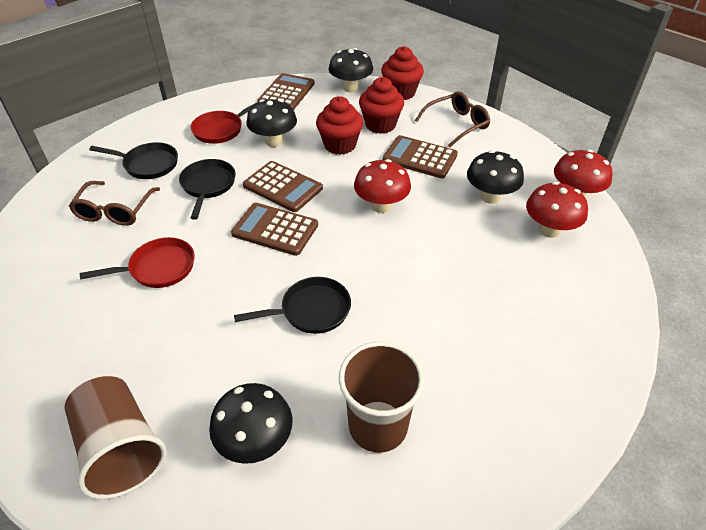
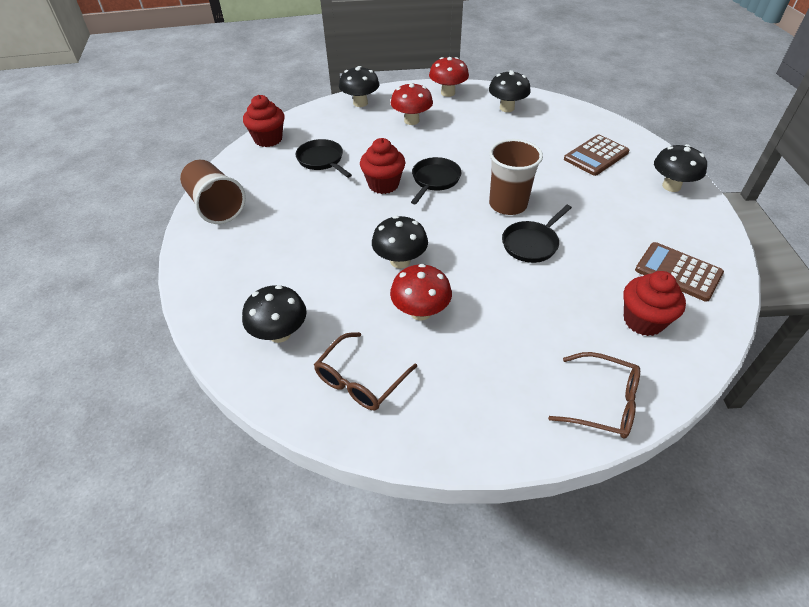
black mushroom: [209,383,292,464] [246,99,297,147] [329,48,373,92] [467,150,524,204] = 4 -> [242,285,307,343] [339,66,379,107] [372,216,428,269] [489,70,531,112] [654,144,707,192] = 5
brown calculator: [231,203,318,256] [243,161,323,212] [257,73,315,110] [383,135,458,178] = 4 -> [564,135,629,176] [635,242,724,302] = 2
red pan: [80,237,195,288] [191,99,264,144] = 2 -> none = 0

